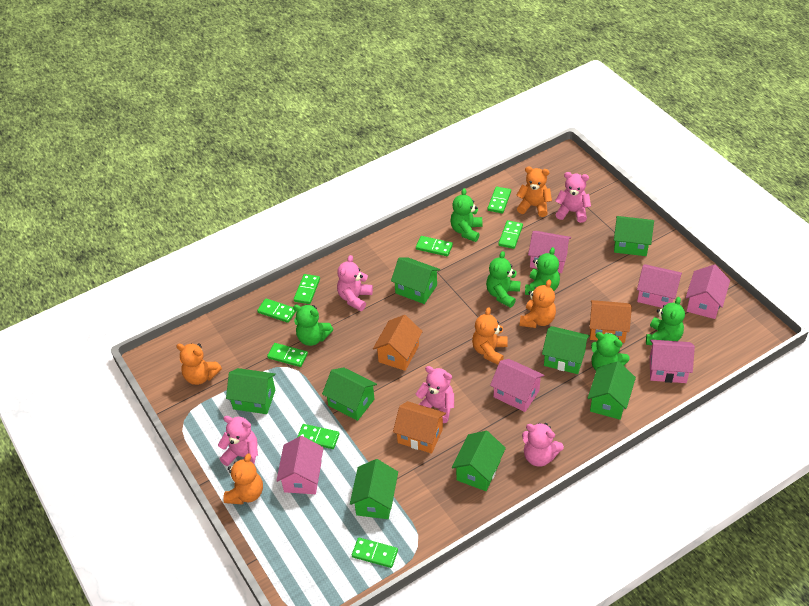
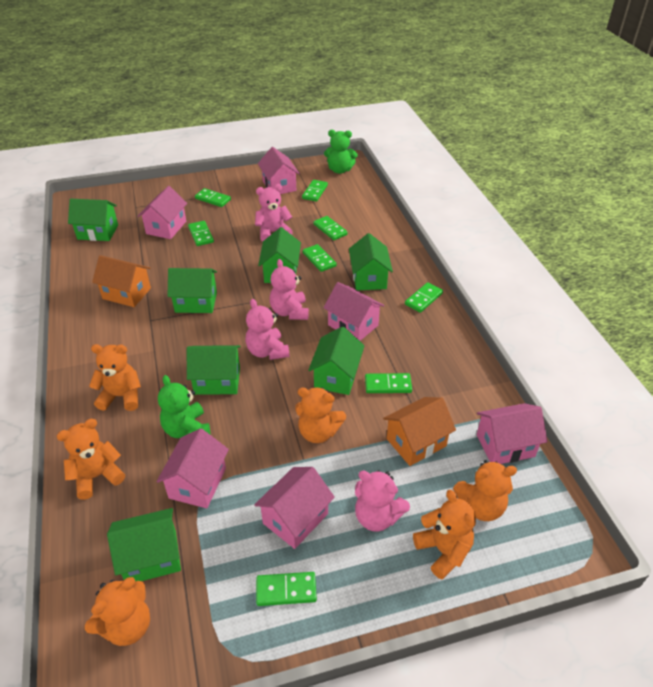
green house: [226,368,276,414] [322,368,377,421] [350,459,398,519] [391,257,440,304] [452,431,506,491] [542,326,590,374] [588,361,636,420] [614,216,654,256] = 8 -> [68,199,118,241] [107,508,181,582] [168,268,217,313] [187,345,241,395] [258,227,301,283] [308,326,365,395] [349,233,393,291] = 7
green teddy bear: [293,305,333,346] [450,188,482,242] [486,251,521,308] [525,247,560,295] [591,332,630,371] [646,297,685,345] = 6 -> [158,375,210,438] [324,130,358,174] = 2
orange house: [373,315,423,371] [393,401,446,454] [589,300,632,343] = 3 -> [92,255,151,307] [383,397,456,466] = 2
orange teddy bear: [177,343,222,385] [223,453,263,505] [472,307,507,365] [516,166,552,217] [520,280,556,328] = 5 -> [57,419,125,500] [85,577,150,646] [89,344,141,411] [295,387,346,443] [413,490,476,580] [453,460,517,521] = 6
pink teddy bear: [218,416,258,466] [337,255,373,311] [416,366,454,423] [522,423,564,467] [555,172,591,223] = 5 -> [245,299,289,360] [255,184,293,242] [270,259,309,320] [355,470,410,532] = 4

